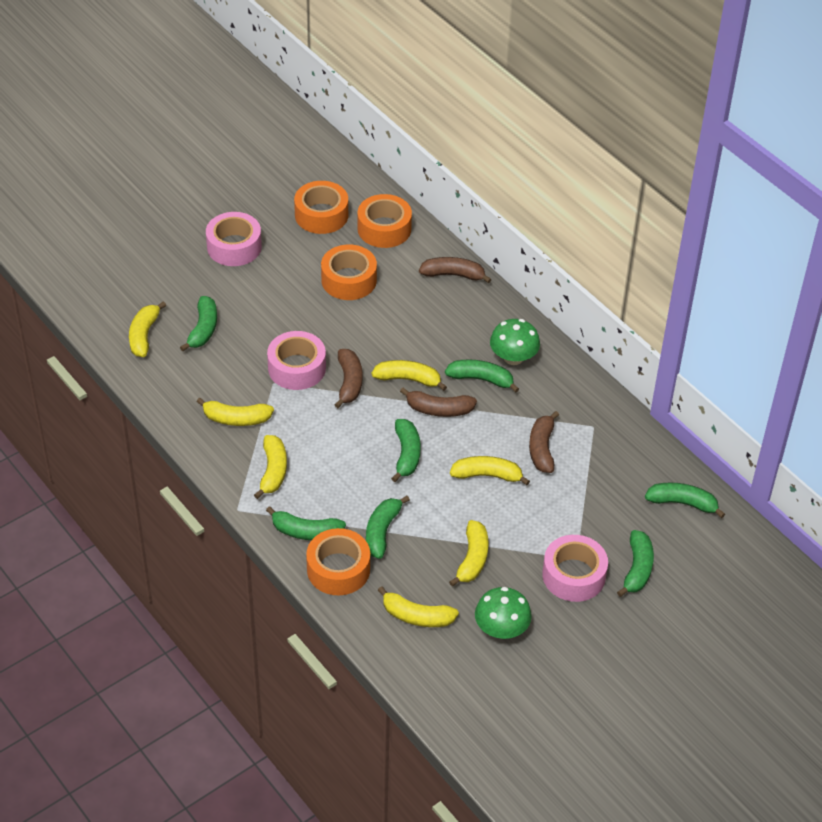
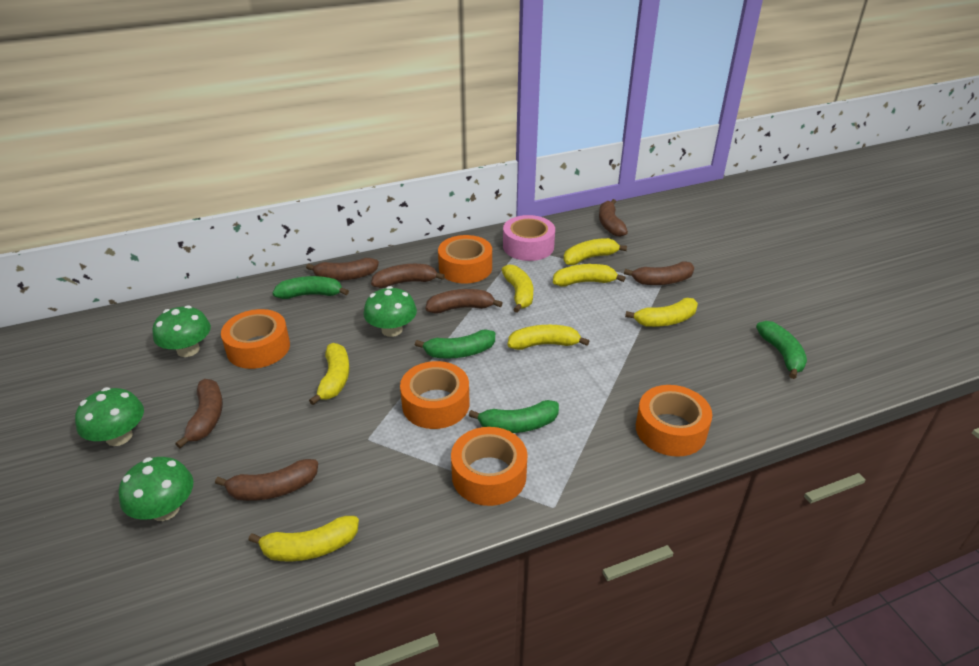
brown banana: [334,349,362,408] [400,387,477,417] [419,257,492,284] [529,411,559,473] = 4 -> [175,379,223,448] [215,459,318,501] [306,258,379,281] [371,264,445,288] [426,289,502,313] [599,199,628,237] [624,261,694,285] = 7
green banana: [180,296,217,351] [266,506,346,540] [366,496,410,559] [391,419,421,482] [445,360,519,393] [617,530,654,597] [645,483,725,518] = 7 -> [273,276,349,299] [415,329,495,358] [469,400,559,433] [756,321,807,379] = 4
green mushroom: [475,587,532,639] [490,319,540,365] = 2 -> [75,387,144,446] [119,457,193,521] [152,305,211,357] [364,286,417,337] = 4
orange tape: [294,181,348,234] [306,528,370,595] [321,245,377,300] [358,194,412,248] = 4 -> [221,309,290,369] [400,361,469,429] [438,235,492,283] [451,427,527,506] [636,385,712,457] = 5
pink tape: [206,212,262,266] [267,331,326,390] [542,535,608,602] = 3 -> [503,215,555,261] = 1

